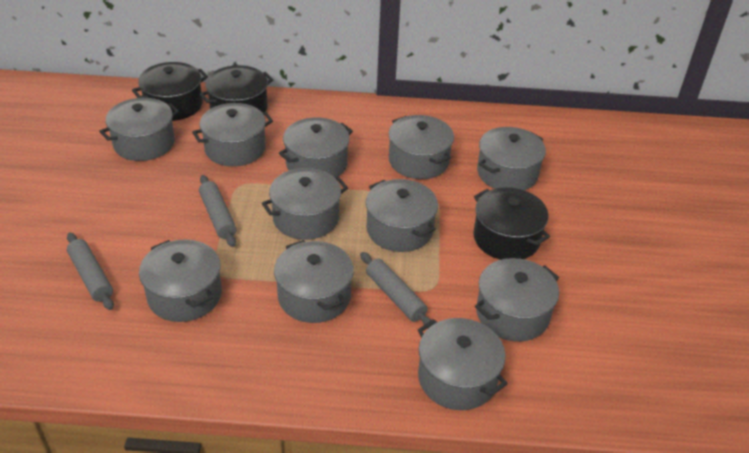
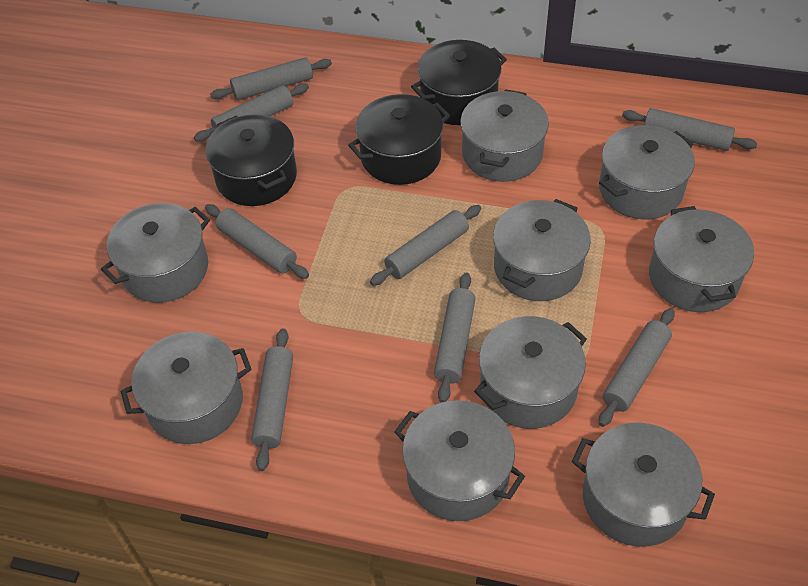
grey pot: [99,98,179,161] [139,240,222,322] [192,103,273,167] [262,168,348,240] [274,240,354,323] [279,117,353,178] [366,179,438,252] [388,115,454,179] [418,318,508,410] [475,258,559,342] [477,127,546,190] = 11 -> [101,203,210,303] [120,331,252,444] [394,400,525,521] [460,89,549,182] [474,316,587,429] [493,199,591,301] [572,423,715,547] [599,125,695,219] [649,206,754,312] = 9
grey rolling pin: [67,233,114,310] [199,175,237,247] [360,252,432,329] = 3 -> [194,83,309,141] [205,204,309,279] [210,58,332,100] [251,328,293,471] [370,205,481,286] [434,272,476,403] [599,308,675,427] [622,108,757,151] = 8

